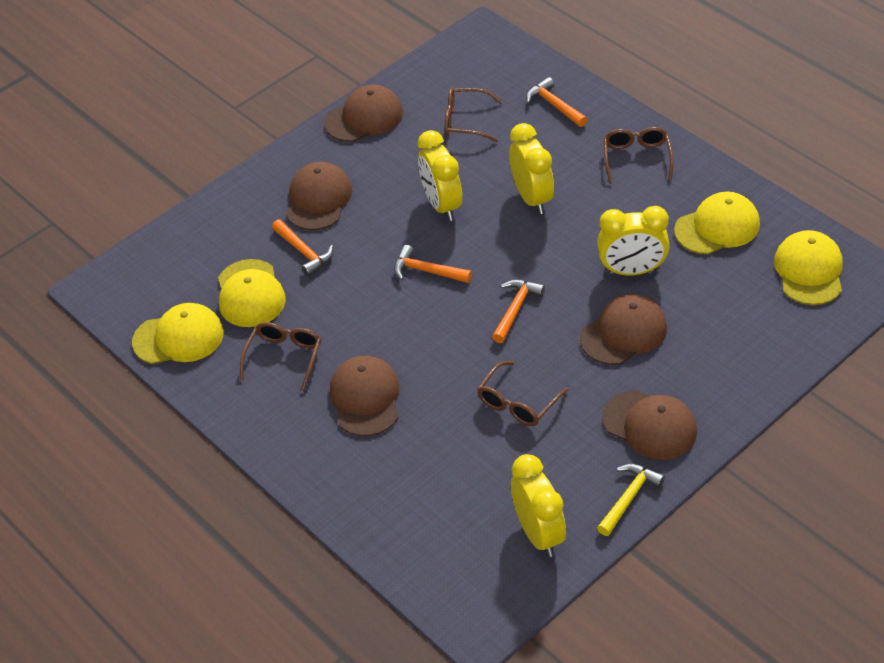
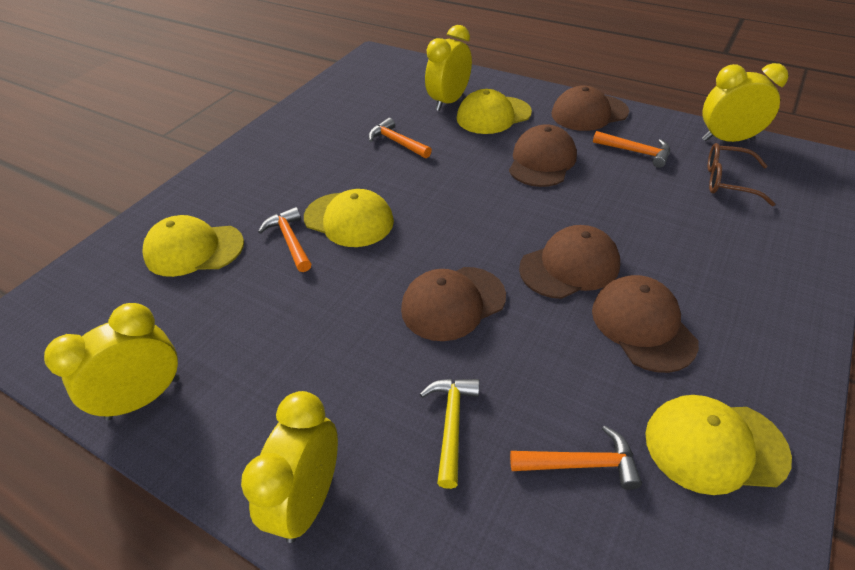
brown glasses: [240,322,321,392] [445,87,503,142] [477,361,569,426] [604,127,674,184] = 4 -> [708,143,775,206] = 1

